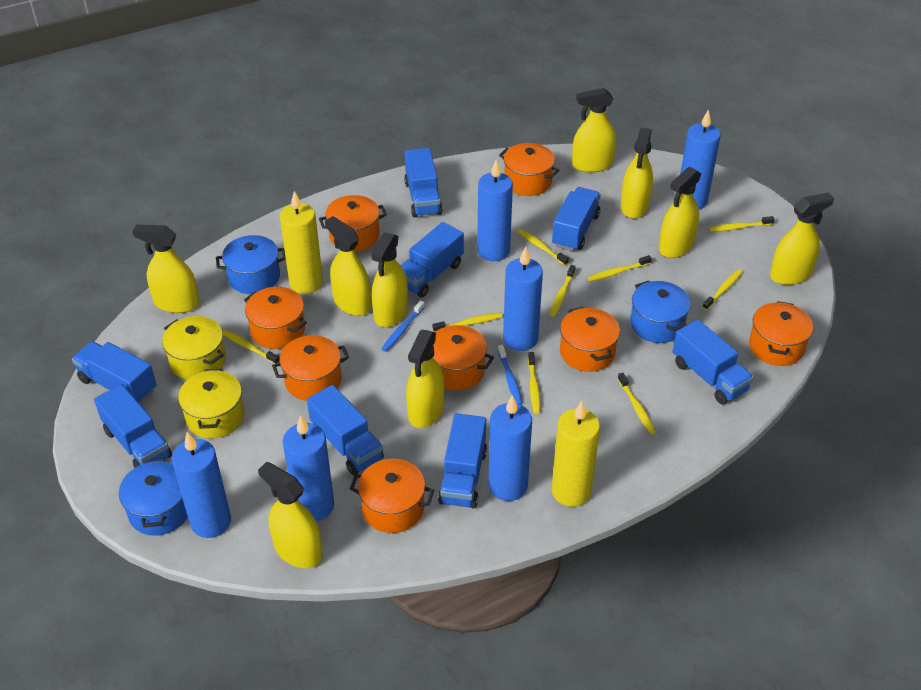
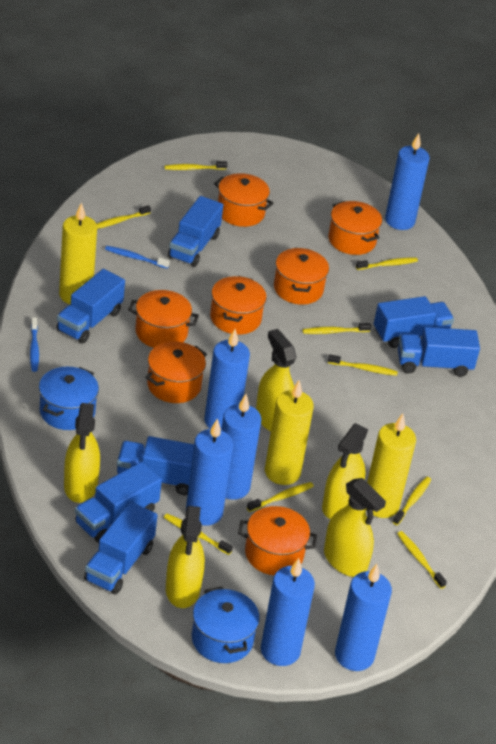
blue pot: [119,458,188,536] [216,235,286,294] [630,280,691,343] = 3 -> [39,367,99,430] [192,587,260,663] = 2
blue truck: [72,341,157,404] [94,384,172,468] [307,385,384,475] [401,222,464,297] [404,148,443,218] [438,413,487,509] [552,187,601,251] [673,319,754,404] = 8 -> [56,269,125,343] [75,462,162,543] [84,502,158,594] [117,436,194,495] [168,196,223,267] [374,296,454,348] [398,327,480,377] = 7
orange pot: [244,287,307,349] [272,335,349,401] [319,195,387,252] [350,459,434,533] [433,325,494,390] [499,143,560,196] [560,307,620,372] [749,301,813,366] = 8 -> [128,290,199,348] [145,342,207,403] [210,276,267,335] [214,173,274,227] [238,506,318,575] [274,248,329,305] [328,201,382,255] = 7
yellow candle: [280,191,323,294] [552,401,600,507] = 2 -> [59,202,97,305] [265,380,314,485] [366,413,416,518] = 3
yellow pot: [162,316,226,380] [178,369,244,439] = 2 -> none = 0
yellow spray bottle: [133,224,199,313] [258,462,322,568] [325,216,371,316] [371,232,408,327] [406,330,445,428] [572,88,616,173] [621,128,653,219] [659,167,701,258] [770,193,834,285] = 9 -> [64,403,100,503] [166,506,205,608] [256,329,296,432] [322,423,368,519] [324,478,386,577] = 5

